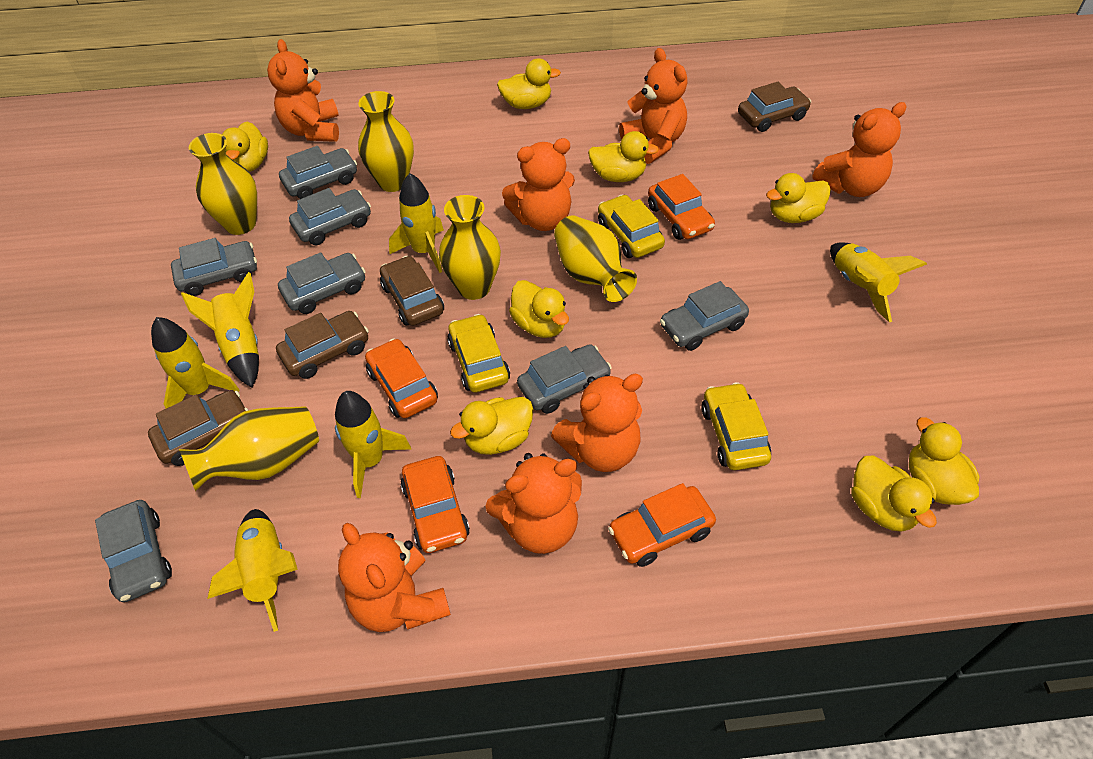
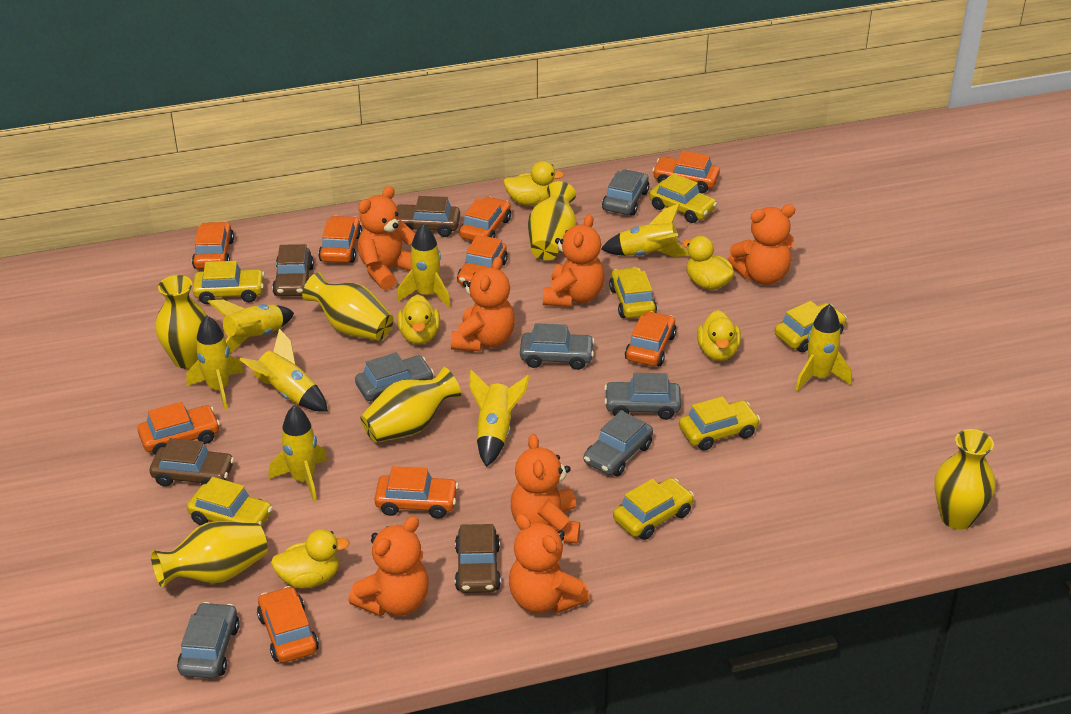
grey car: [95,500,172,602] [171,238,257,296] [278,252,366,314] [279,146,357,199] [289,188,371,245] [517,344,612,414] [660,281,749,351] = 7 -> [177,602,240,679] [355,352,434,402] [520,323,595,370] [584,411,653,476] [602,169,649,216] [604,373,681,420] = 6
orange car: [365,338,438,418] [400,456,470,553] [608,483,716,567] [648,174,715,240] = 4 -> [138,402,220,455] [192,222,234,269] [257,586,319,663] [318,216,362,263] [374,466,459,519] [457,235,508,285] [459,196,511,241] [625,311,676,366] [652,151,720,193] = 9
yellow car: [447,314,510,393] [598,195,665,258] [701,382,771,470] = 3 -> [187,477,273,527] [192,261,265,304] [609,267,657,318] [613,478,694,540] [649,173,717,223] [679,396,760,451] [775,301,847,352] = 7
yellow duck: [222,122,268,172] [450,397,534,455] [497,58,561,109] [509,280,569,338] [588,131,659,182] [766,173,831,223] [851,455,937,532] [909,417,979,505] = 8 -> [271,529,350,588] [397,294,440,345] [503,161,564,206] [683,236,734,290] [697,310,741,361] = 5
yellow rocket: [151,317,239,408] [181,272,259,388] [207,509,298,632] [335,391,411,498] [389,173,444,273] [830,242,927,322] = 6 -> [186,316,244,409] [208,300,294,353] [239,329,328,411] [269,405,327,502] [397,223,451,308] [469,370,530,467] [601,204,689,257] [795,304,852,391] = 8
yellow vase: [179,406,319,491] [189,133,257,235] [358,91,414,192] [439,195,501,300] [554,215,637,302] = 5 -> [151,521,268,587] [155,275,207,369] [302,272,394,341] [360,367,461,443] [528,181,576,260] [934,429,996,530] = 6

